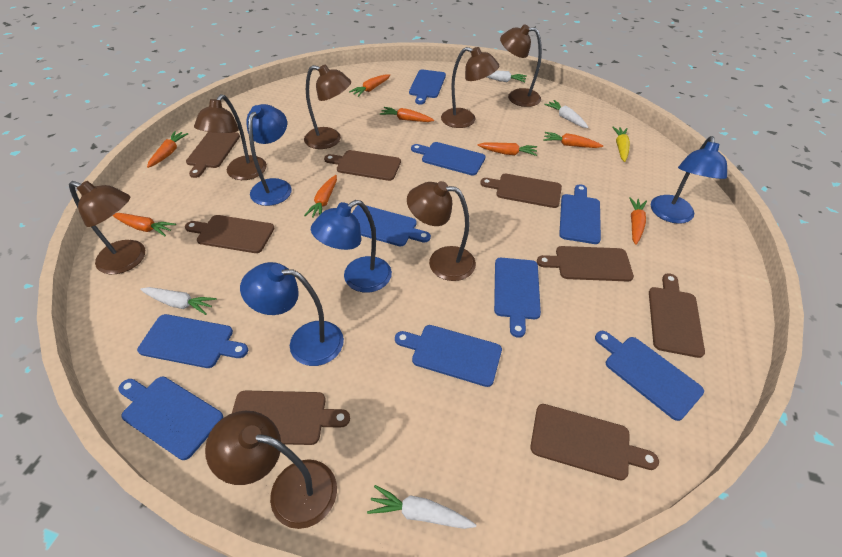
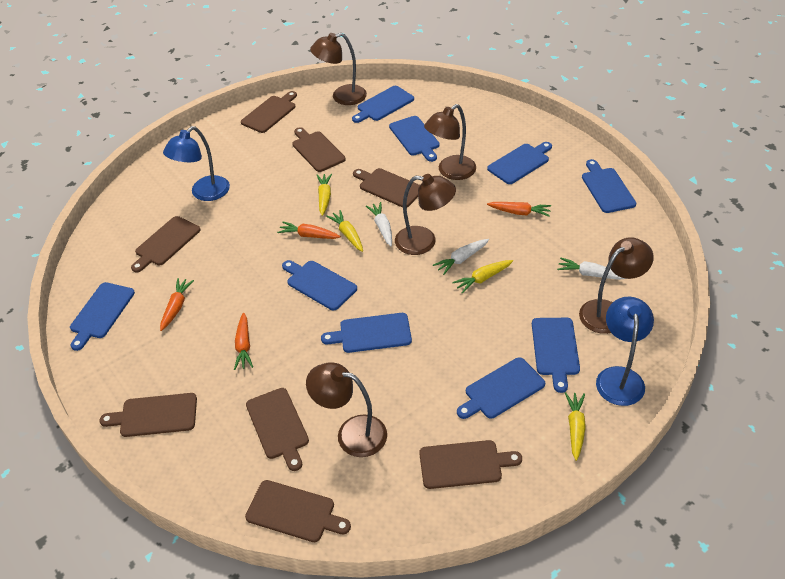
blue lamp: [240,262,344,366] [246,104,292,206] [311,200,392,293] [651,136,727,224] = 4 -> [163,126,230,201] [596,297,654,406] = 2
brown lamp: [69,181,145,274] [194,94,267,180] [205,411,337,529] [304,65,351,149] [407,181,476,281] [441,47,499,128] [500,24,542,107] = 7 -> [306,362,387,457] [310,33,367,105] [395,174,456,255] [424,104,476,180] [579,237,654,334] = 5
orange carrot: [113,213,176,236] [147,131,188,168] [304,175,337,218] [349,74,390,97] [380,107,434,122] [477,143,537,156] [543,132,603,148] [629,197,647,245] = 8 -> [160,278,194,331] [234,313,253,370] [277,221,341,239] [487,202,551,217] = 4
white carrot: [140,287,217,315] [367,485,476,529] [487,70,527,82] [544,100,589,128] = 4 -> [366,202,392,246] [433,239,489,275] [557,257,626,280] = 3
yellow carrot: [612,127,630,162] = 1 -> [317,174,332,216] [326,210,363,252] [452,260,513,294] [565,392,586,461] = 4

